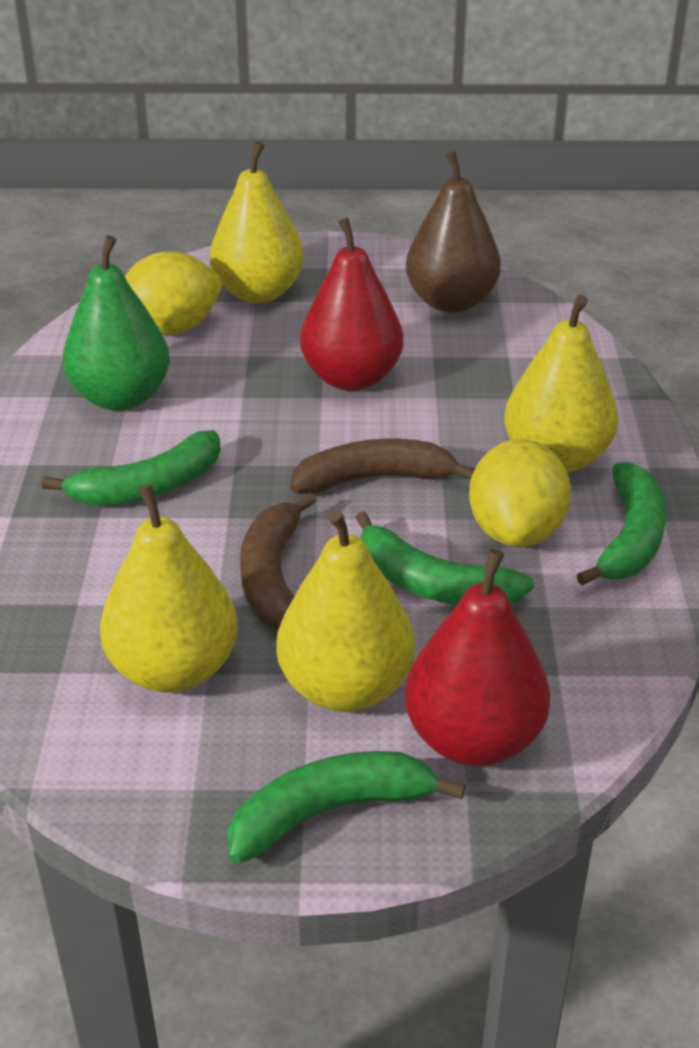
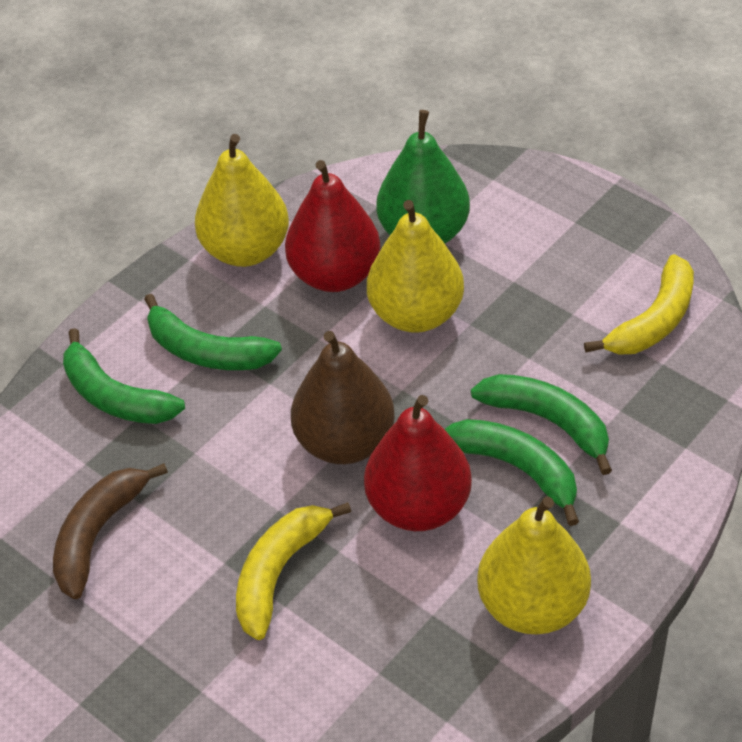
brown banana: [240,493,316,630] [290,439,475,494] = 2 -> [53,463,168,599] = 1
yellow banana: none = 0 -> [236,502,351,640] [584,254,694,355] = 2
yellow lemon: [125,252,222,335] [469,439,571,547] = 2 -> none = 0
yellow pear: [100,484,238,693] [210,142,304,303] [276,509,415,712] [504,295,618,473] = 4 -> [195,134,289,267] [367,200,464,333] [477,497,591,634] = 3

